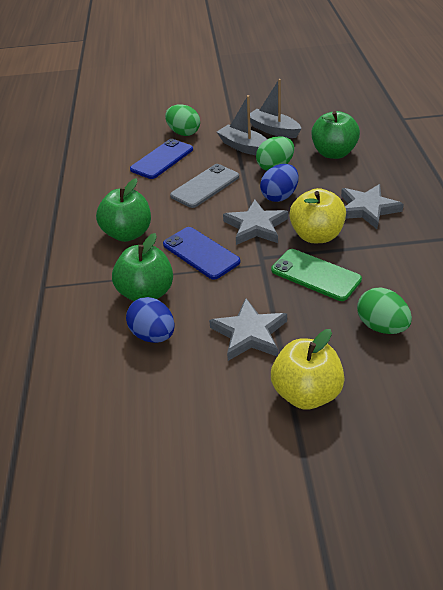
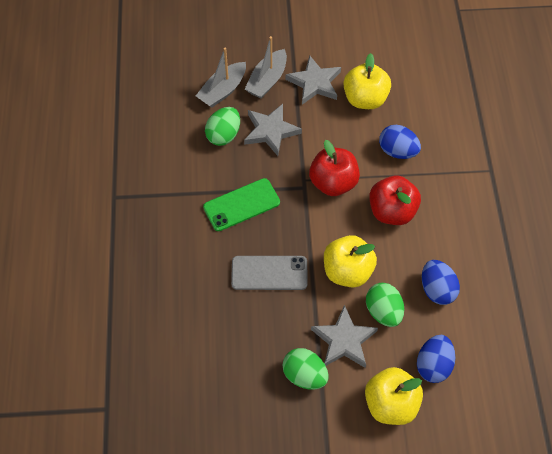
blue egg: [126,297,175,343] [260,164,299,202] = 2 -> [379,125,421,159] [417,335,455,383] [422,260,460,305] = 3
blue phone: [130,139,193,179] [163,227,240,280] = 2 -> none = 0
green apple: [96,178,151,242] [112,233,173,301] [311,111,360,159] = 3 -> none = 0
red apple: none = 0 -> [309,140,360,196] [369,176,421,225] = 2
yellow apple: [271,329,345,410] [289,188,346,243] = 2 -> [324,235,377,288] [343,53,391,109] [365,367,423,425] = 3

